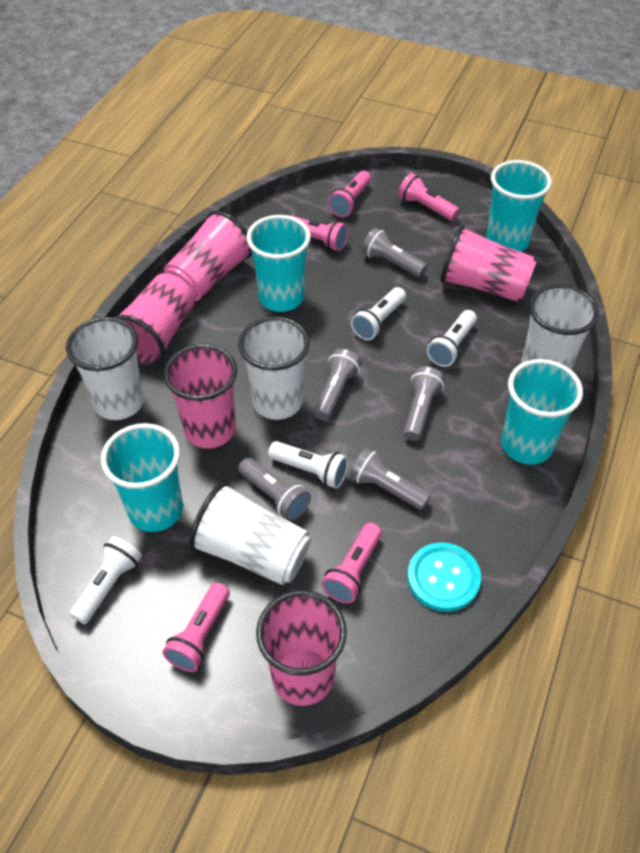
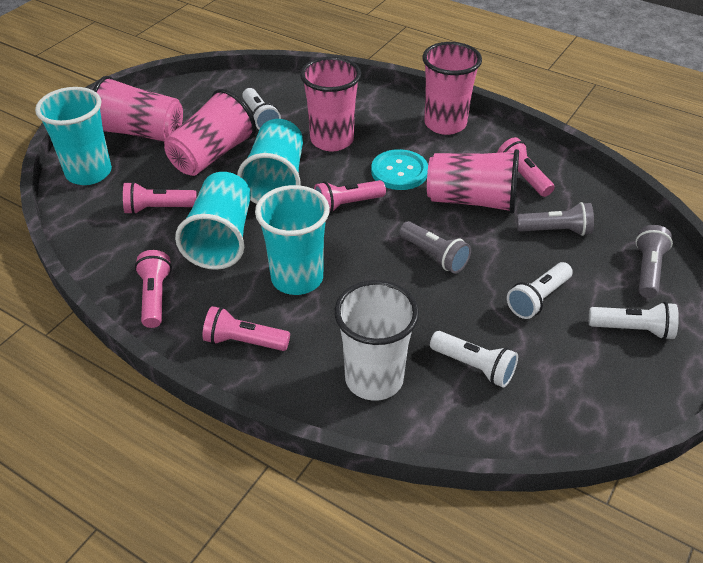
grey flashlight: [238,458,311,521] [314,349,362,421] [349,448,431,510] [362,228,427,277] [403,366,445,441] = 5 -> [399,221,471,273] [516,202,594,236] [635,225,673,298] = 3
white cup: [66,317,144,420] [189,482,311,585] [238,317,310,420] [521,284,599,370] = 4 -> [334,280,419,401] = 1

